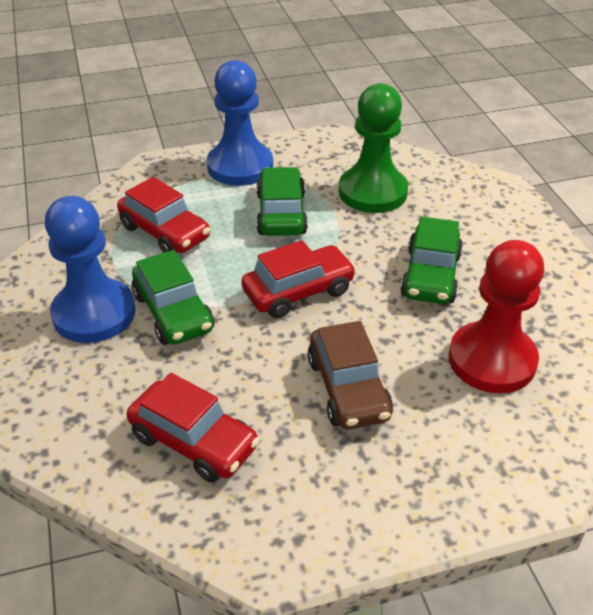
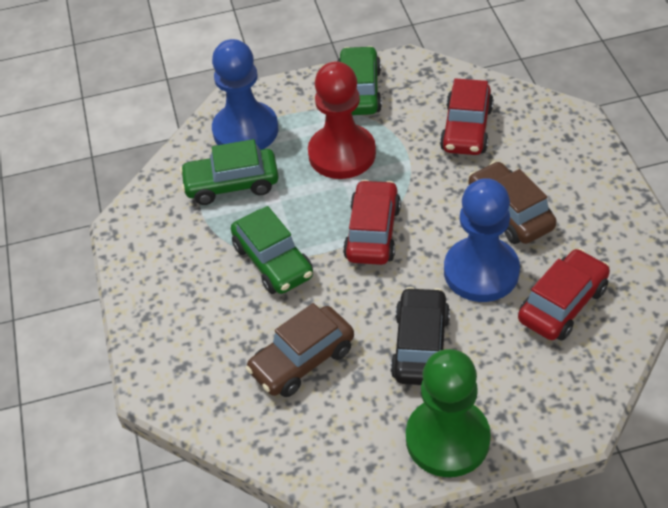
black car: none = 0 -> [390,287,450,385] = 1
brown car: [308,321,393,430] = 1 -> [245,303,354,397] [468,161,557,244] = 2

